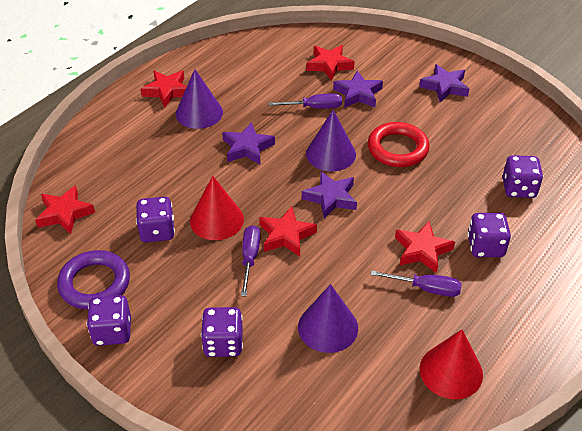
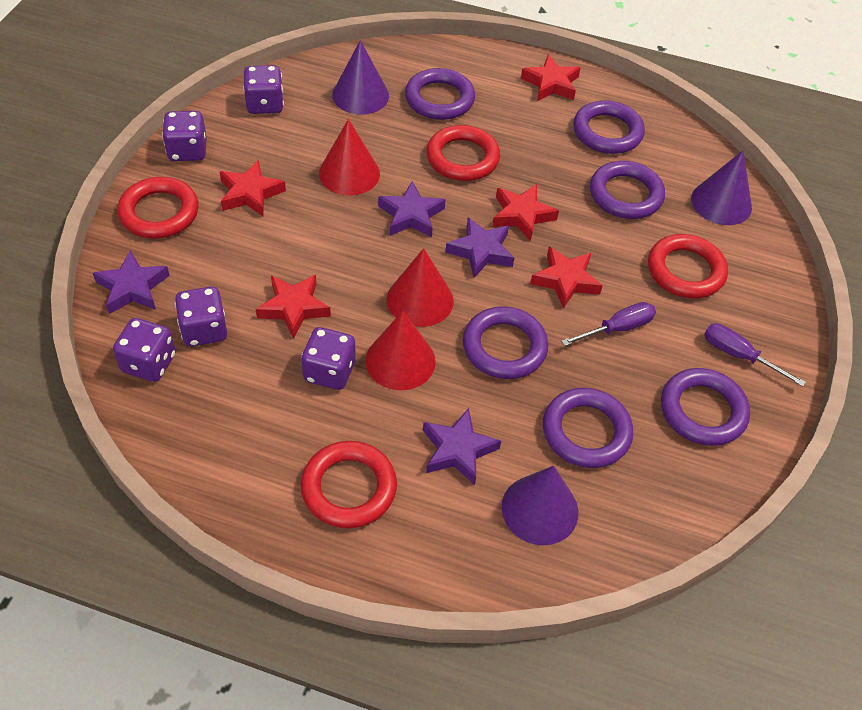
purple ring: [57,250,130,309] = 1 -> [405,68,475,120] [463,307,548,379] [543,388,633,468] [573,100,645,154] [590,161,665,219] [661,368,750,446] = 6
purple screwdriver: [241,225,261,297] [269,93,342,109] [371,270,462,297] = 3 -> [561,302,656,346] [704,323,805,387] = 2
red cone: [190,176,244,240] [420,329,483,399] = 2 -> [319,119,380,195] [365,311,436,390] [387,248,454,327] = 3
red ring: [368,122,430,167] = 1 -> [118,177,199,239] [301,441,397,528] [426,125,500,181] [648,234,728,298] = 4

